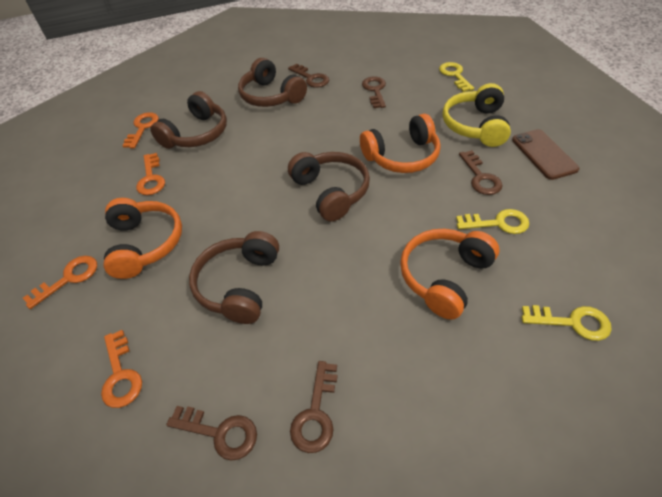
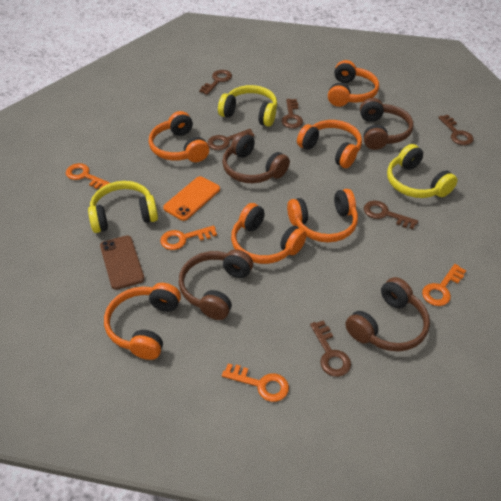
brown key: [166,406,257,461] [288,63,329,88] [290,361,338,453] [362,76,386,108] [459,150,503,195] = 5 -> [199,70,232,95] [207,129,255,150] [281,99,303,128] [310,320,351,377] [364,201,418,229] [438,115,474,145] = 6
orange headphones: [104,198,182,279] [360,114,441,173] [400,229,499,320] = 3 -> [104,283,181,360] [149,111,209,162] [231,203,307,264] [287,189,358,242] [297,120,362,168] [328,60,379,107] = 6
orange phone: none = 0 -> [163,176,220,221] = 1
yellow headphones: [443,83,511,147] = 1 -> [88,181,158,233] [218,85,277,127] [387,144,457,198] = 3
yellow key: [439,62,474,92] [456,209,529,234] [522,305,612,341] = 3 -> none = 0

